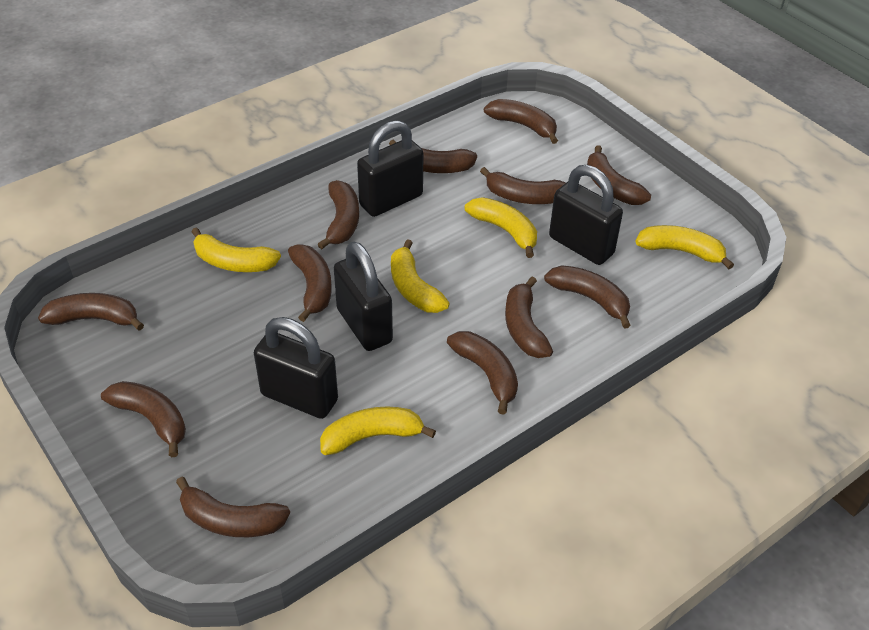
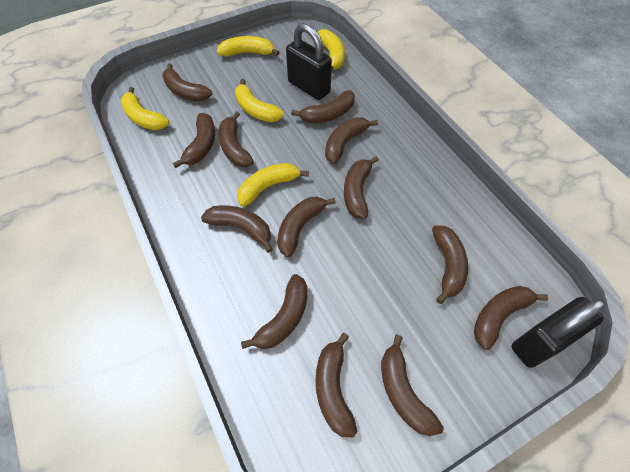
black padlock: [254,317,338,419] [334,241,393,351] [357,120,423,217] [549,165,623,265] = 4 -> [286,23,332,100] [511,297,606,368] = 2
brown banana: [38,293,144,331] [101,381,186,457] [176,477,290,537] [288,244,332,322] [317,180,359,249] [389,140,477,173] [447,331,518,414] [480,167,565,204] [484,99,558,144] [505,277,553,358] [544,265,631,329] [587,145,651,205] = 12 -> [162,63,212,101] [173,113,215,168] [201,205,273,253] [218,111,254,167] [241,274,307,349] [277,197,336,257] [291,90,355,124] [316,333,357,438] [325,117,378,164] [344,156,379,219] [381,335,444,436] [432,225,468,304] [474,286,548,350] = 13

